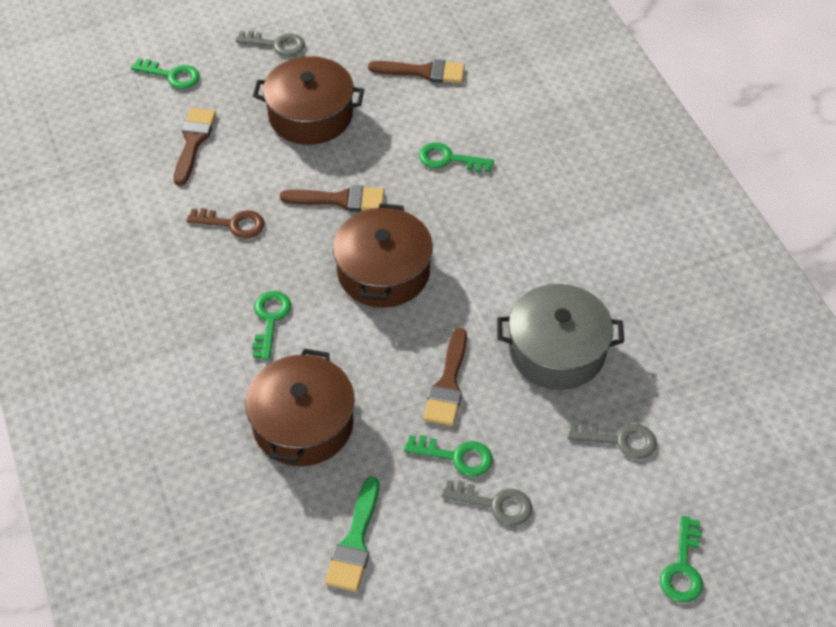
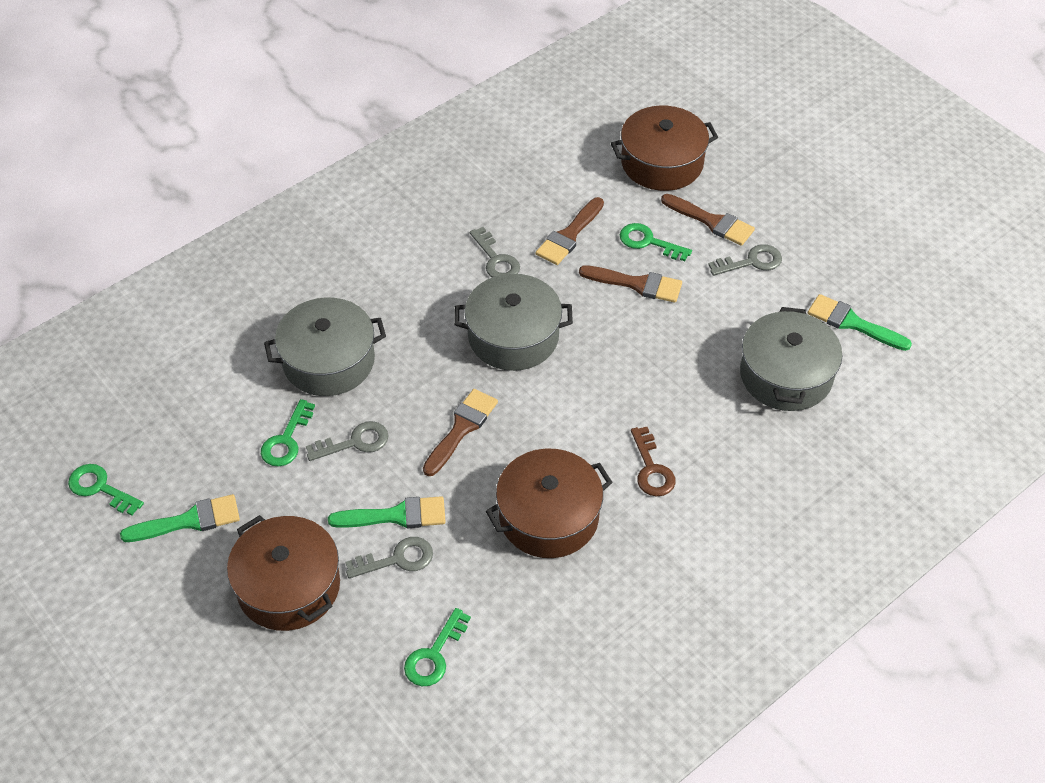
green brush: [325,477,379,592] = 1 -> [120,494,240,542] [328,496,446,528] [808,294,912,351] = 3
green key: [131,59,200,89] [252,291,291,360] [404,435,493,477] [419,142,494,172] [660,516,703,603] = 5 -> [68,464,144,515] [261,399,315,466] [404,608,471,686] [620,223,692,261] = 4
grey key: [235,31,305,56] [441,480,532,526] [568,422,657,459] = 3 -> [306,421,388,461] [346,537,433,578] [470,227,520,277] [708,244,782,276] = 4
grey pot: [497,284,624,390] = 1 -> [264,297,386,396] [454,274,573,371] [740,307,842,411] = 3

